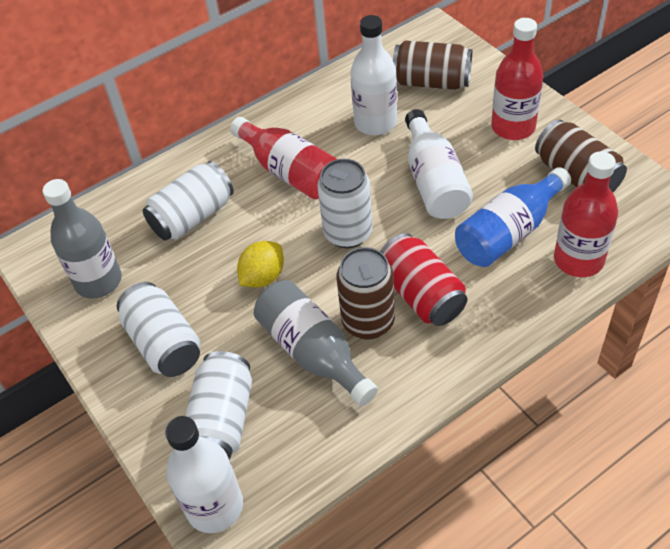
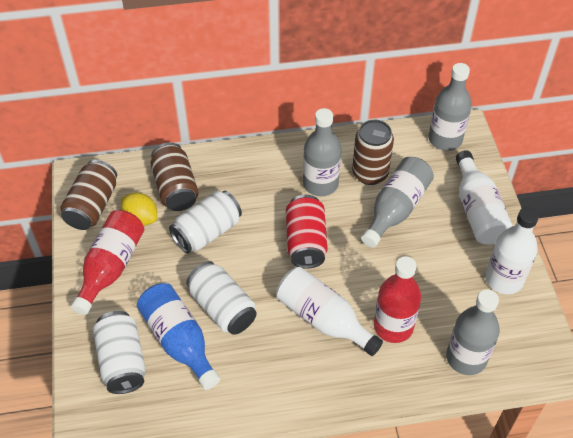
grey bottle: [43,179,122,299] [254,280,378,406] = 2 -> [303,108,341,196] [361,157,434,248] [428,63,472,151] [446,289,500,375] = 4
red bottle: [230,117,337,199] [491,18,543,140] [554,151,618,277] = 3 -> [71,210,144,315] [374,256,421,343] = 2
white can: [117,282,200,377] [143,161,234,240] [185,351,252,459] [317,159,372,248] = 4 -> [93,311,146,394] [169,191,242,254] [186,261,257,335] = 3

